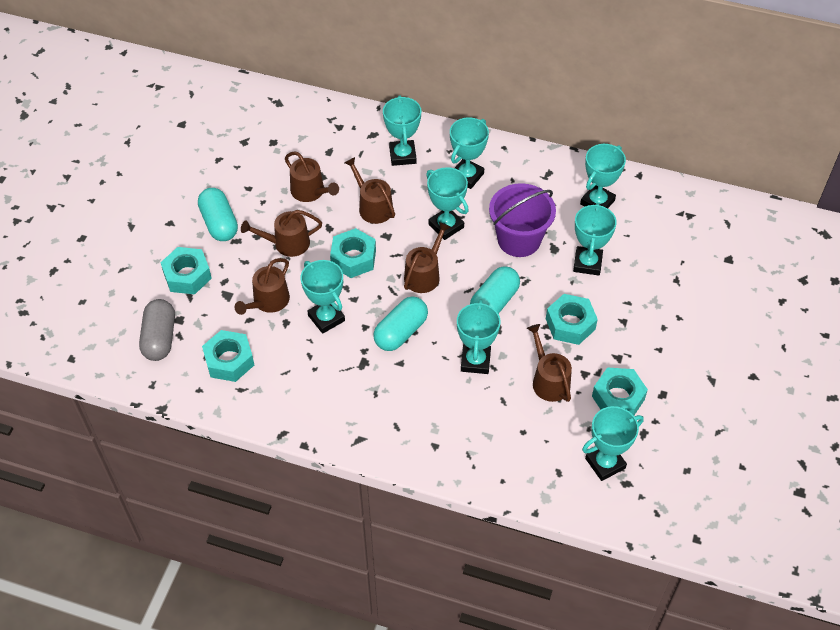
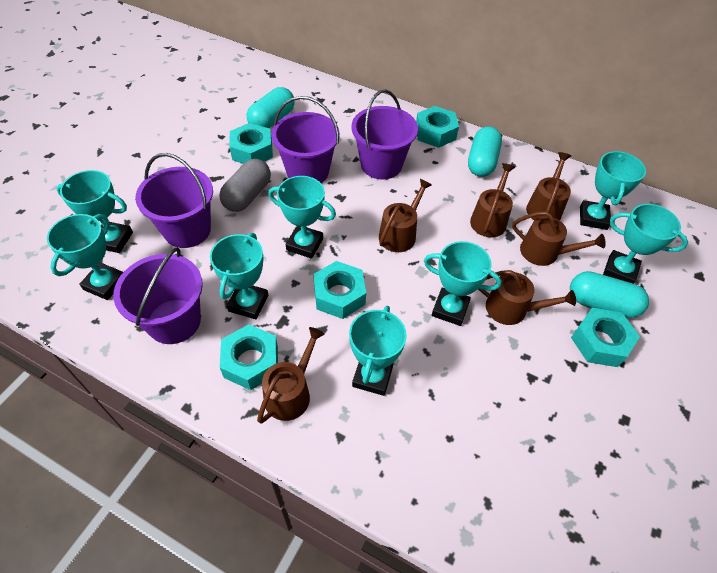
purple bucket: [489,183,556,257] = 1 -> [113,248,203,344] [135,153,213,248] [271,96,340,183] [351,89,418,179] = 4

